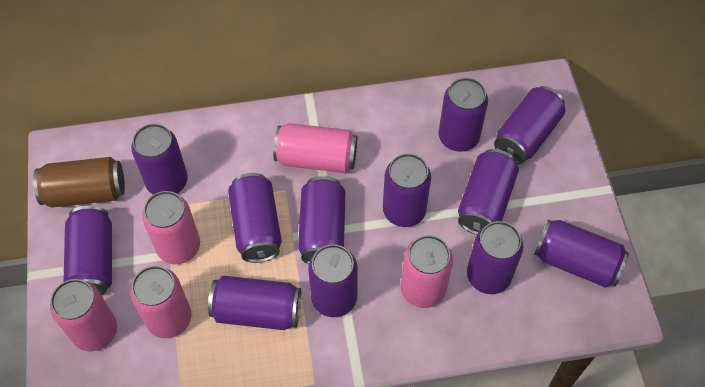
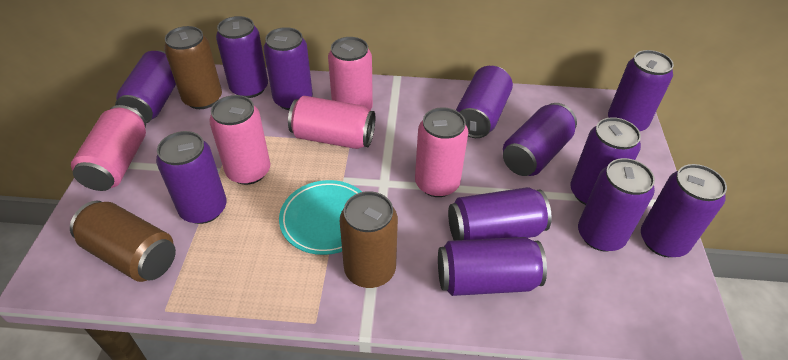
brown can: [33,157,125,208] = 1 -> [70,201,176,282] [164,26,222,109] [340,191,398,288] = 3
turquoise plate: none = 0 -> [279,180,362,255] = 1

